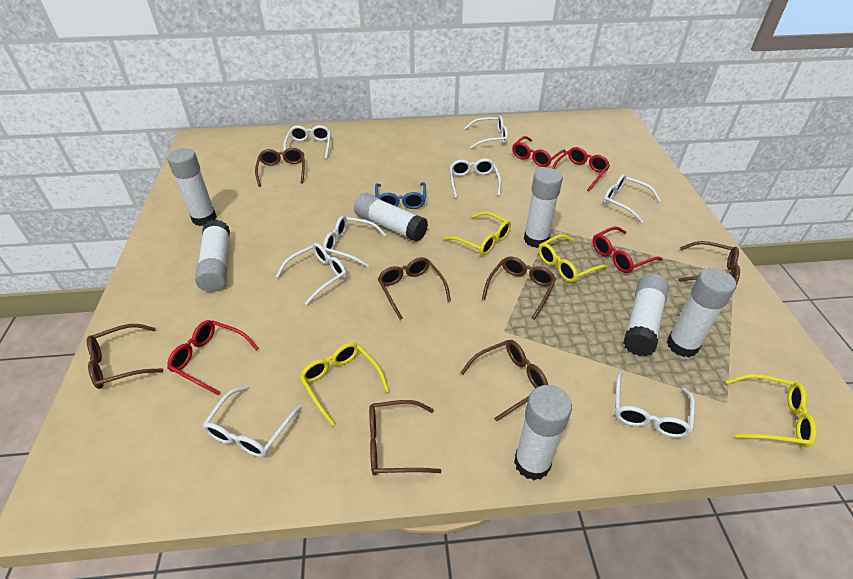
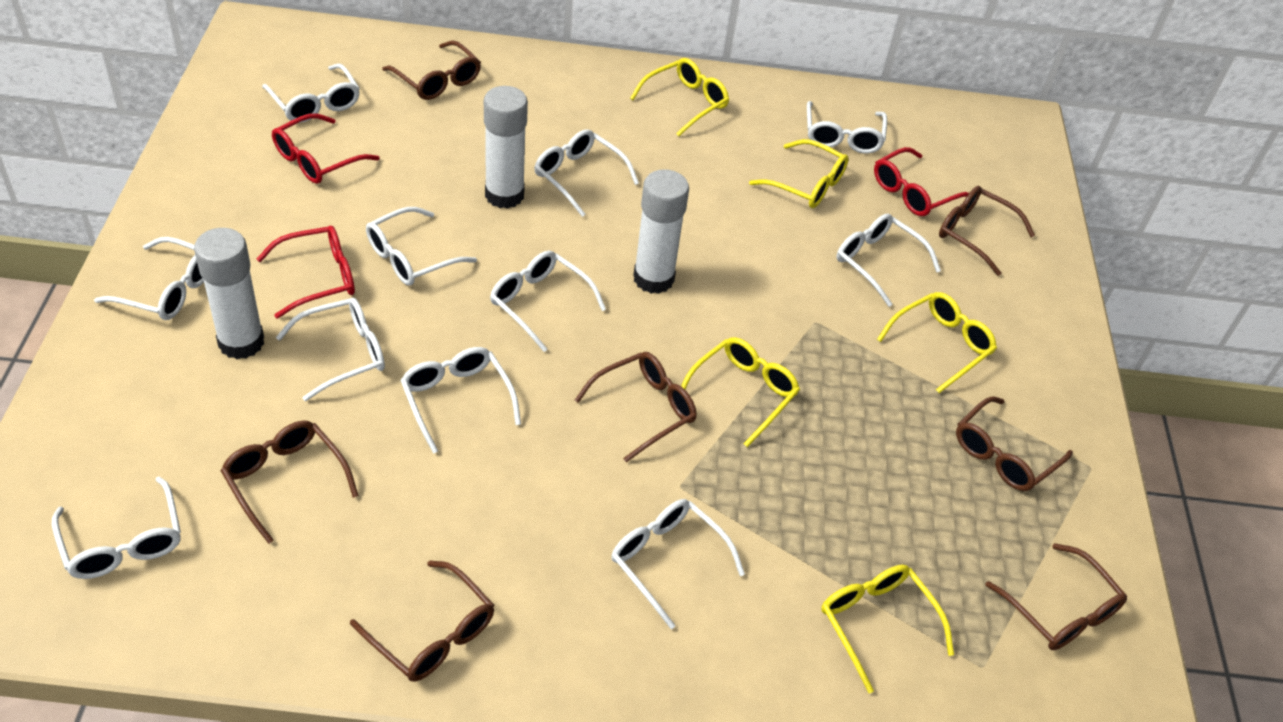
blue glasses: [375,182,426,209] = 1 -> none = 0
red glasses: [167,320,259,395] [512,136,566,167] [552,147,610,192] [593,226,663,273] = 4 -> [257,226,355,318] [272,113,380,184] [874,147,969,216] = 3
white glasses: [202,386,302,457] [276,243,347,305] [283,125,331,159] [323,216,387,268] [450,158,501,198] [464,116,508,149] [603,174,661,223] [615,371,695,438] = 8 -> [52,477,181,579] [94,237,204,320] [262,63,360,123] [276,298,385,401] [366,207,477,285] [400,347,521,454] [490,251,606,352] [534,129,639,217] [611,499,745,629] [807,101,887,154] [836,214,941,307] = 11
white glue stick: [167,148,217,226] [195,219,230,292] [354,193,428,242] [514,385,572,480] [524,168,563,248] [623,274,669,356] [667,268,736,357] = 7 -> [194,228,264,359] [484,86,528,209] [633,169,689,294] = 3
yellow glasses: [299,342,389,426] [444,212,511,255] [538,234,609,282] [726,374,817,447] = 4 -> [630,58,729,136] [681,337,800,447] [749,139,849,208] [821,565,954,693] [877,292,997,393] = 5

